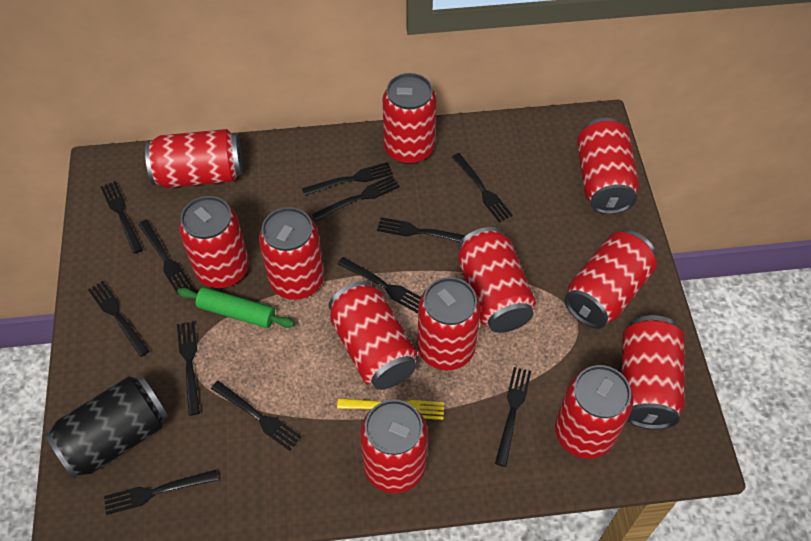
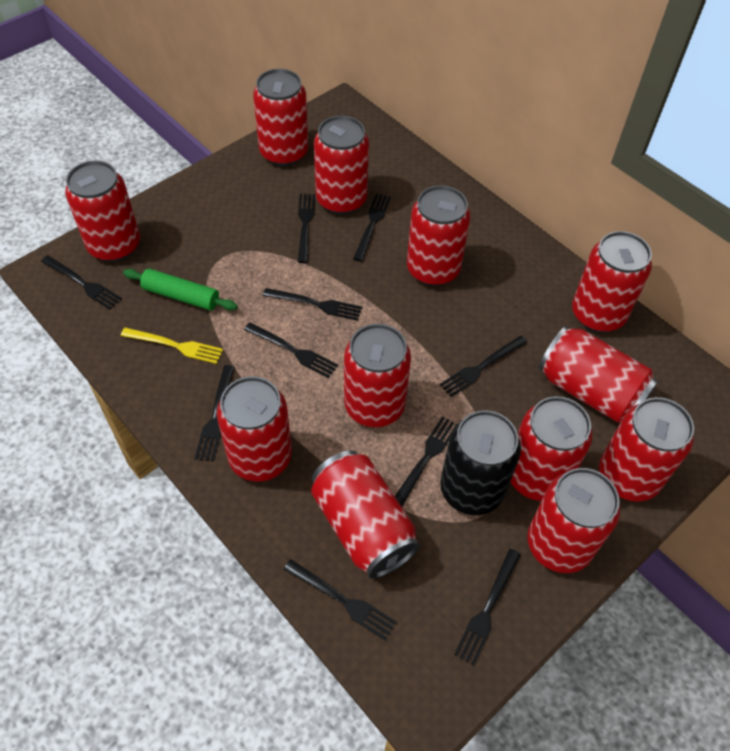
black fork: [88,281,150,357] [101,181,143,254] [104,470,218,515] [138,219,192,294] [177,321,200,416] [211,381,302,451] [302,162,393,196] [312,176,400,221] [338,257,421,313] [377,217,466,242] [452,153,513,223] [495,367,531,467] = 12 -> [41,255,122,310] [194,365,235,462] [244,322,338,378] [263,288,362,321] [283,559,397,641] [298,194,315,263] [353,193,391,262] [395,416,457,507] [440,336,527,397] [454,549,521,665] = 10

